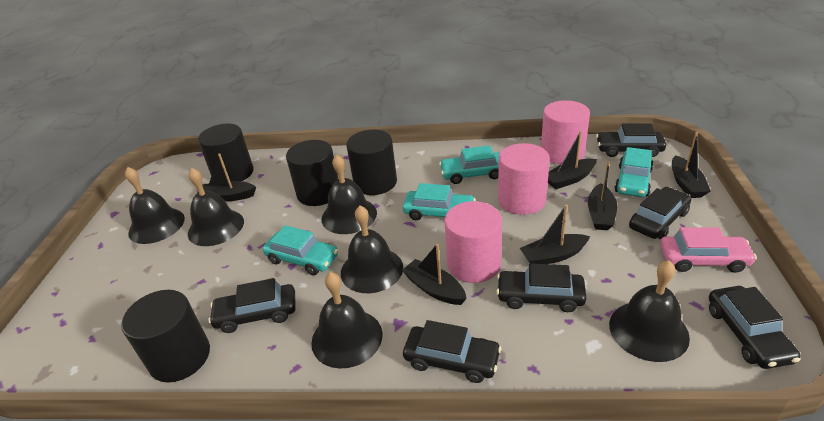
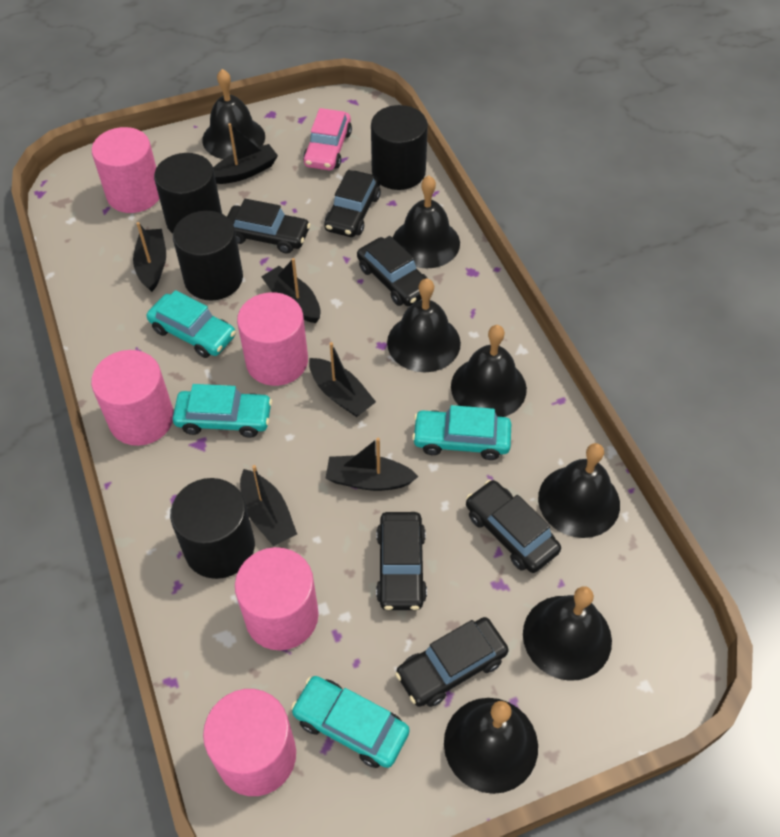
black bell: [125,167,185,244] [188,168,244,246] [311,272,383,369] [322,155,377,234] [341,206,403,293] [609,260,690,362] = 6 -> [202,69,265,159] [387,278,461,372] [393,176,460,268] [444,698,538,794] [451,325,527,417] [523,586,612,681] [538,443,620,538] = 7
pink cylinder: [444,201,502,283] [498,143,550,215] [541,100,590,164] = 3 -> [91,350,174,446] [92,127,159,213] [203,689,296,796] [235,547,319,650] [237,292,308,386] = 5

